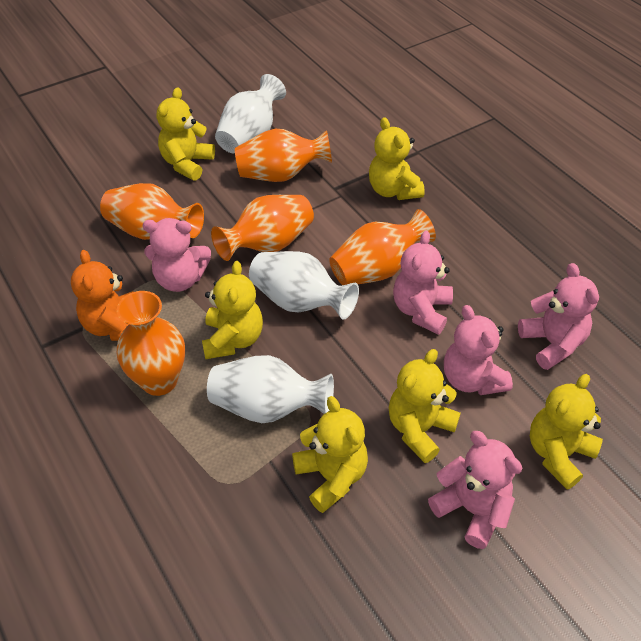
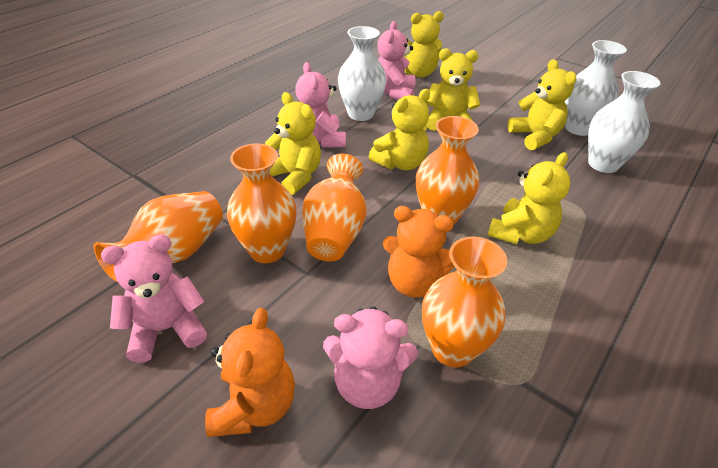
orange teddy bear: [71,250,133,341] = 1 -> [205,308,295,437] [383,206,455,298] = 2
pink teddy bear: [142,218,211,292] [393,231,453,335] [428,431,523,549] [444,305,513,395] [518,263,599,370] = 5 -> [101,234,207,363] [295,62,346,147] [323,307,418,409] [377,21,416,100] = 4

